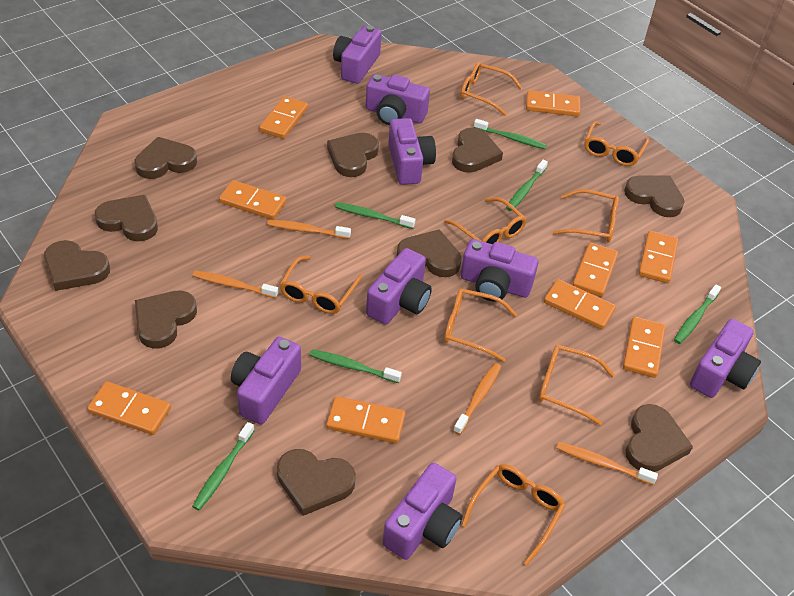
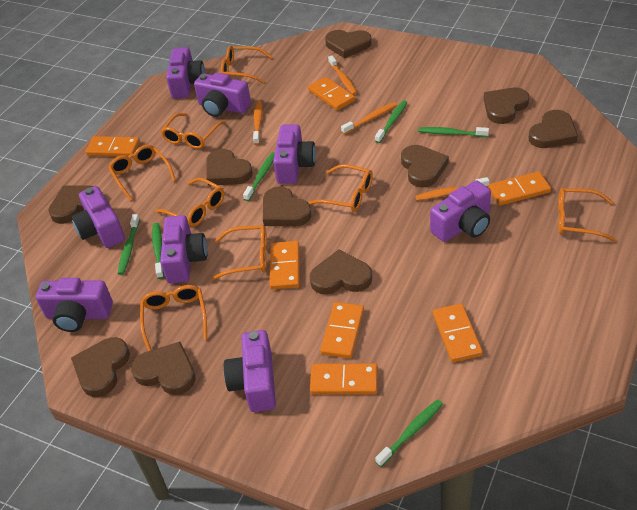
orange domino: [87,381,171,435] [219,180,287,220] [259,96,308,139] [326,396,405,443] [526,90,580,117] [544,279,616,330] [572,242,618,297] [623,317,666,378] [638,231,678,283] = 9 -> [86,136,140,157] [269,241,300,289] [308,77,355,110] [310,363,378,394] [320,302,364,358] [433,304,483,362] [488,171,551,206] = 7

